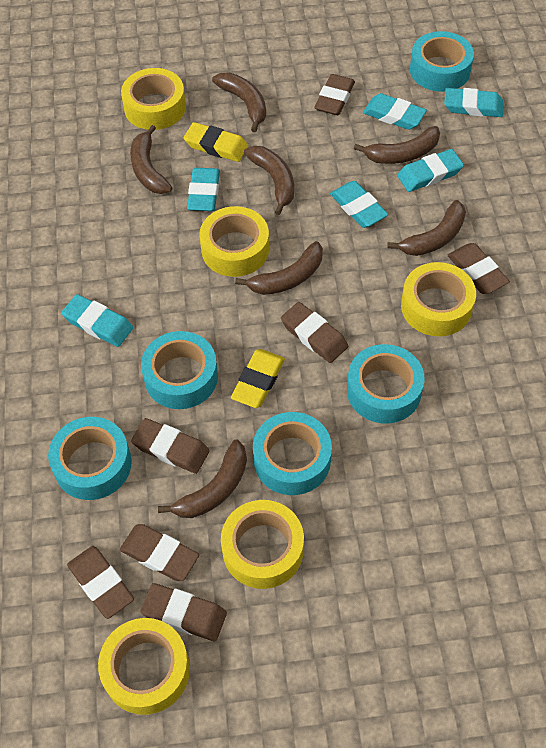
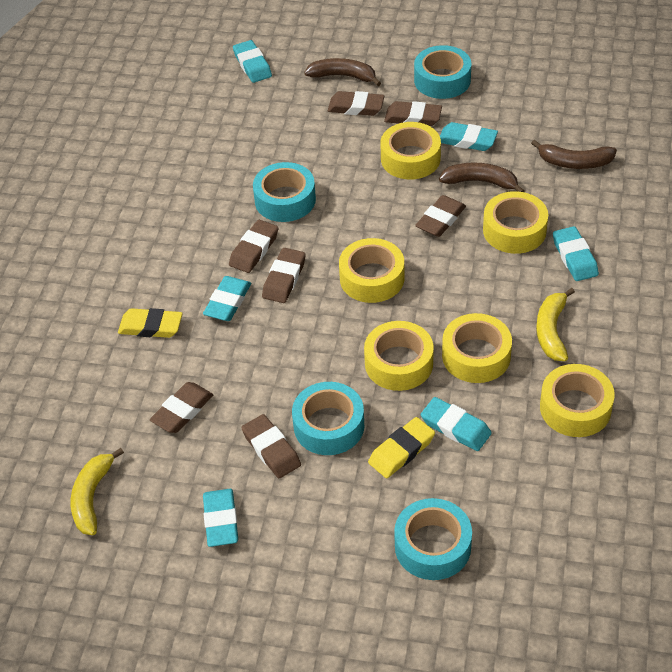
brown banana: [130,125,172,194] [158,439,247,518] [212,72,266,132] [235,241,323,295] [244,146,294,215] [354,126,440,164] [387,200,466,256] = 7 -> [304,58,381,86] [439,162,525,192] [531,140,617,169] = 3
turquoise tape: [48,417,132,500] [141,331,218,409] [253,412,332,495] [347,344,425,423] [410,31,474,92] = 5 -> [253,162,316,222] [292,382,364,455] [394,498,472,580] [414,45,471,99] = 4
yellow banana: none = 0 -> [71,448,124,535] [536,288,575,361] = 2
yellow tape: [98,618,190,715] [121,68,186,130] [200,206,269,277] [221,500,304,589] [401,262,476,336] = 5 -> [339,238,404,303] [364,321,434,391] [380,122,441,179] [442,313,512,383] [483,191,548,254] [540,364,615,437] = 6

